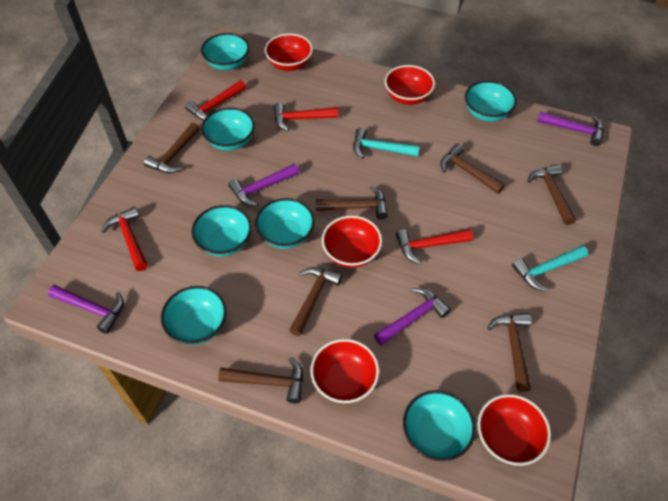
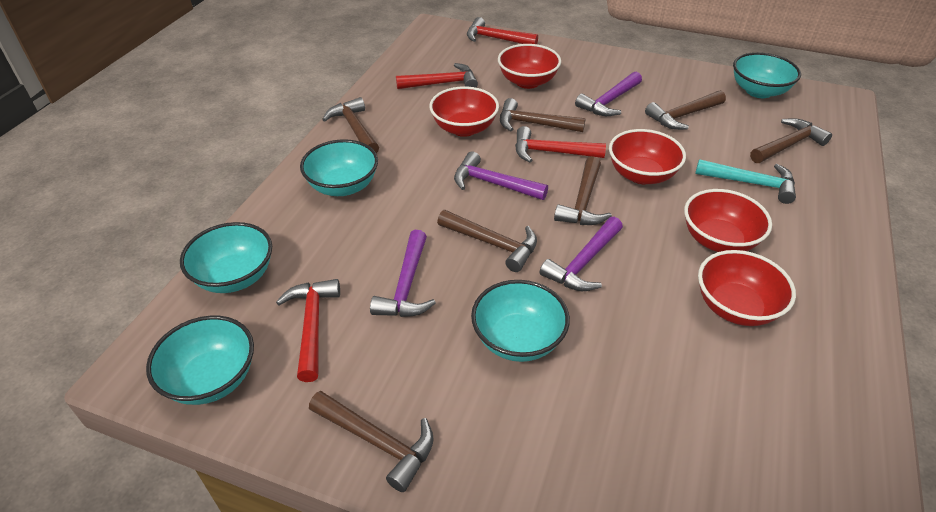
turquoise bowl: [161,286,227,345] [192,205,252,256] [201,33,249,70] [201,108,255,151] [255,198,315,249] [403,390,476,461] [465,81,517,122] = 7 -> [146,316,254,405] [180,222,272,293] [300,139,378,196] [471,280,570,362] [733,52,801,98] = 5
turquoise hammer: [353,128,420,159] [512,245,588,291] = 2 -> [695,159,796,204] = 1

